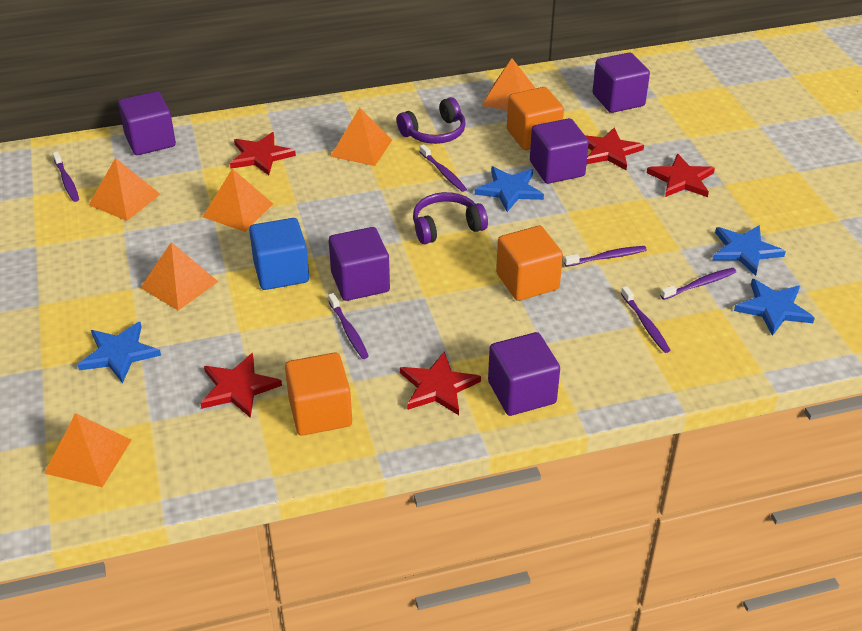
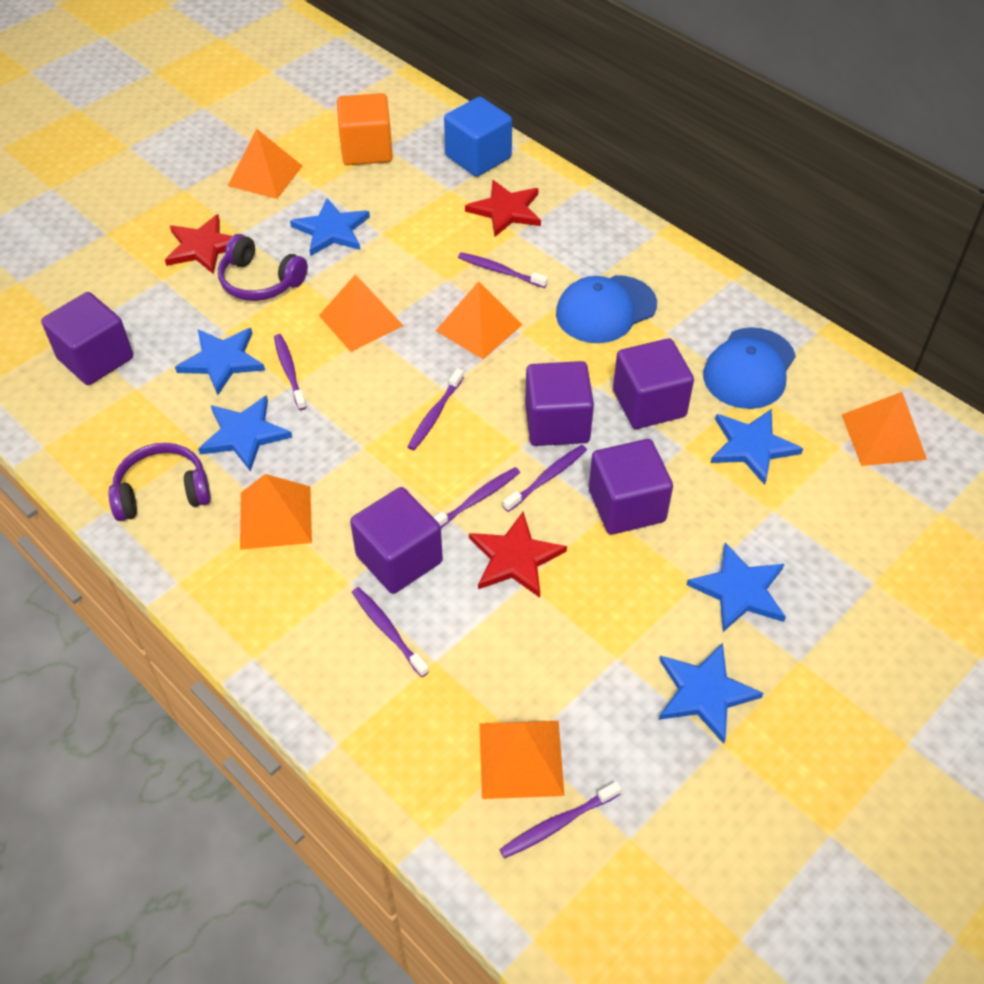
blue cap: none = 0 -> [556,275,657,343] [703,327,796,409] = 2
blue star: [78,322,161,383] [475,166,544,212] [712,225,786,276] [734,279,815,336] = 4 -> [175,328,265,395] [198,395,292,472] [290,198,370,256] [659,643,764,744] [686,542,786,632] [711,409,803,485] = 6
orange cube: [285,352,352,436] [496,226,563,301] [507,87,564,150] = 3 -> [337,93,393,165] = 1
purple toothbrush: [52,152,79,202] [328,293,369,359] [420,144,467,192] [564,246,647,267] [621,286,670,353] [660,268,736,300] = 6 -> [274,334,307,410] [352,587,429,677] [408,369,464,450] [434,467,520,528] [458,252,548,288] [500,782,621,858] [503,445,587,512] = 7
red star: [200,353,282,418] [230,132,296,175] [400,351,481,415] [585,127,644,170] [647,154,715,197] = 5 -> [165,214,232,274] [465,180,541,237] [469,512,567,598] = 3

